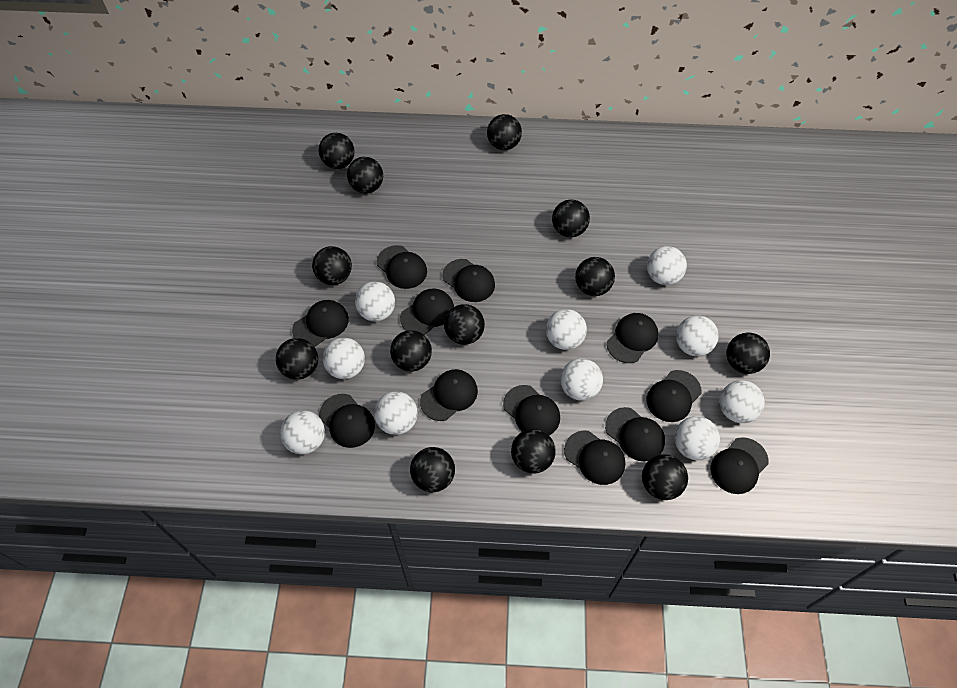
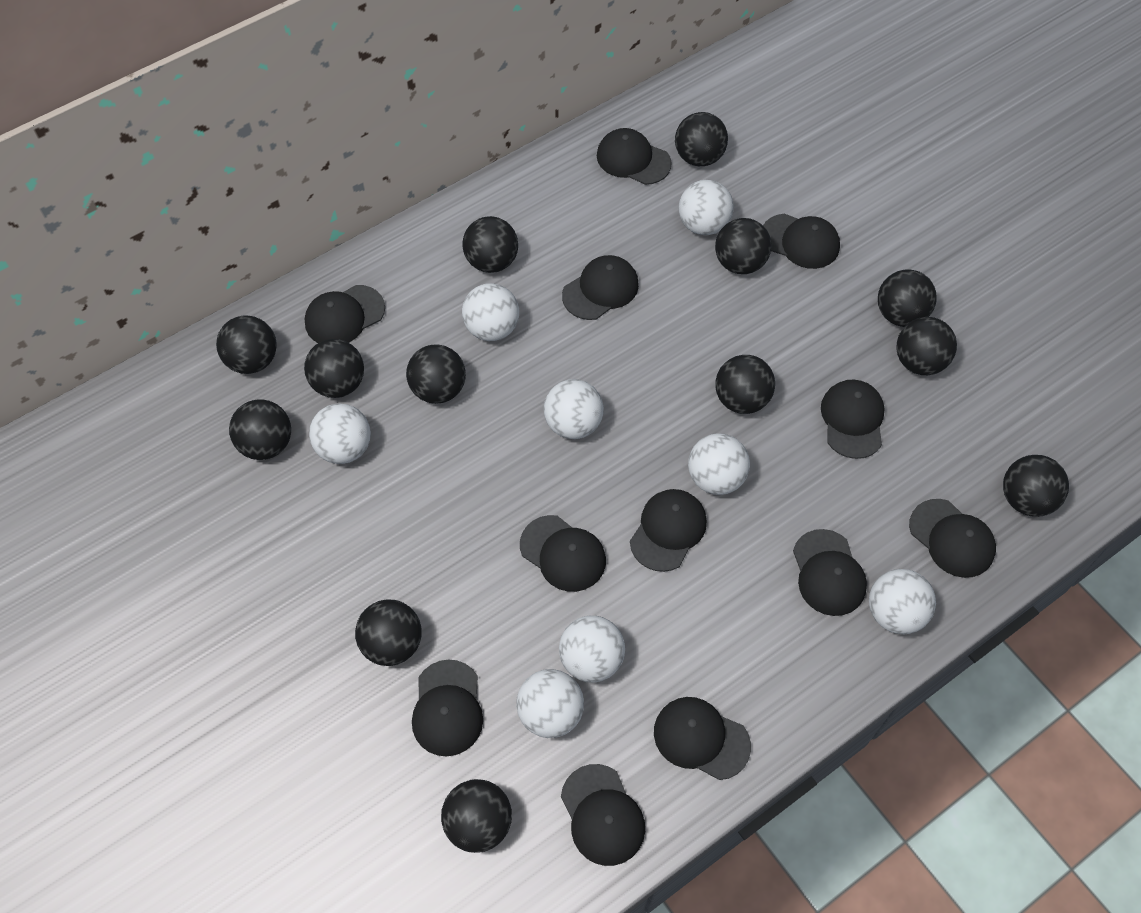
white ball: [280,410,325,454] [323,338,365,379] [355,282,395,322] [374,391,418,435] [546,309,587,350] [560,358,603,401] [647,246,687,285] [674,416,720,460] [676,316,719,356] [719,380,765,423] = 10 -> [309,403,371,464] [462,283,519,341] [516,669,584,738] [544,379,604,439] [559,616,625,682] [679,180,734,235] [688,433,750,495] [869,569,936,634] = 8

